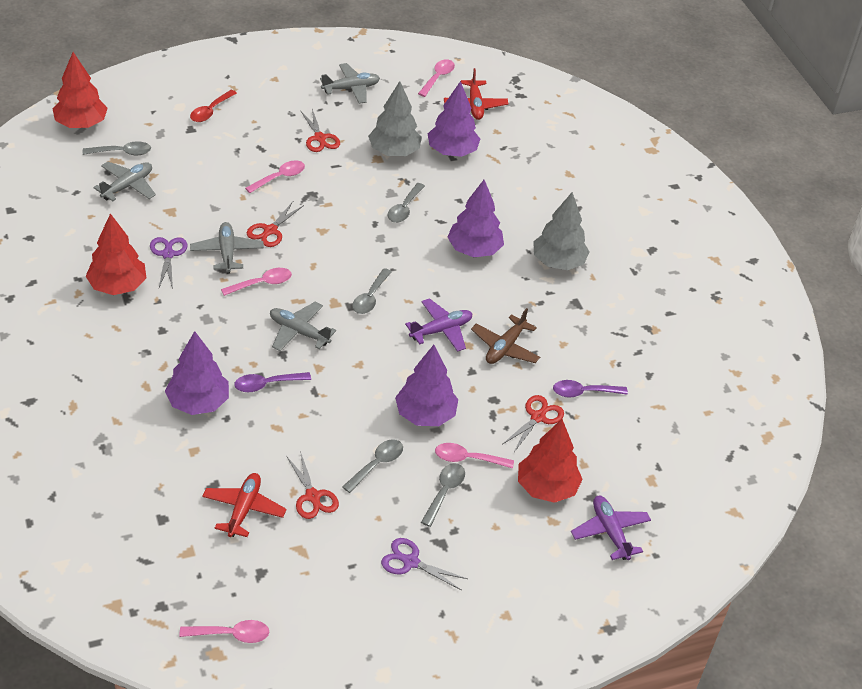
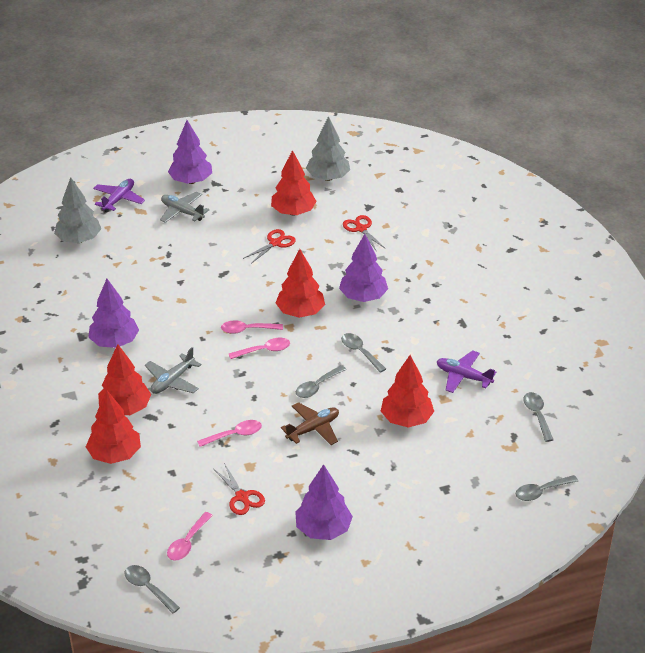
grey plane: [93,162,156,201] [190,222,264,273] [270,302,336,351] [320,63,380,104] = 4 -> [145,347,201,394] [160,192,209,223] = 2
pink spoon: [179,620,269,643] [221,268,292,296] [245,161,305,193] [418,59,455,97] [435,443,514,469] = 5 -> [167,512,213,561] [197,420,262,447] [221,321,283,334] [229,338,290,359] = 4
purple scissors: [150,237,188,289] [381,538,468,590] = 2 -> none = 0
purple spoon: [234,372,311,392] [553,380,628,398] = 2 -> none = 0
red plane: [202,473,287,537] [444,68,508,120] = 2 -> none = 0
red scissors: [247,202,304,247] [286,451,339,519] [300,109,340,152] [503,395,564,452] = 4 -> [214,463,265,515] [243,229,296,264] [343,215,386,252] = 3
red spoon: [190,90,237,122] = 1 -> none = 0
red tree: [53,52,108,128] [85,213,146,295] [518,419,583,503] = 3 -> [86,390,141,464] [98,344,151,415] [271,150,317,216] [276,249,325,318] [381,355,434,427] = 5

